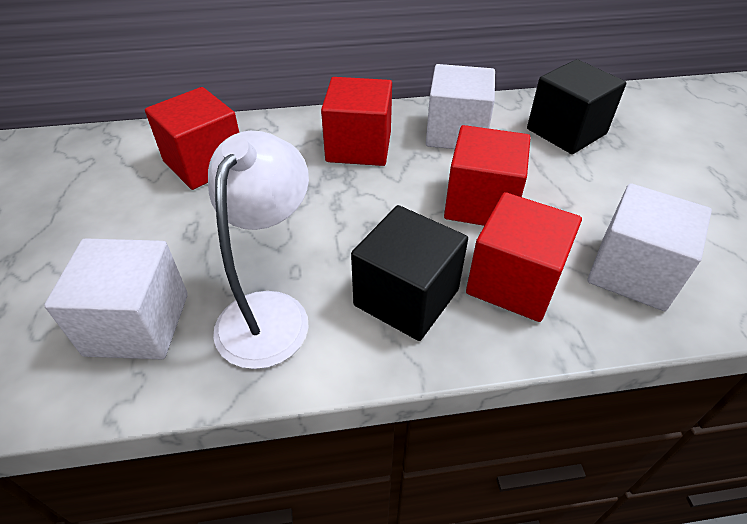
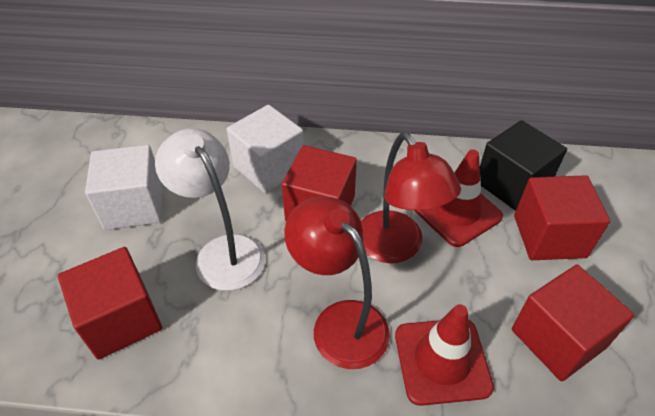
black cube: [351,205,468,341] [527,59,626,154] = 2 -> [480,120,567,211] = 1
red lamp: none = 0 -> [284,197,390,369] [361,132,461,263] = 2
red traffic cone: none = 0 -> [395,304,494,406] [414,149,503,247] = 2
white cube: [44,238,188,359] [426,64,495,149] [587,183,712,311] = 3 -> [85,145,163,230] [226,105,304,193] = 2

